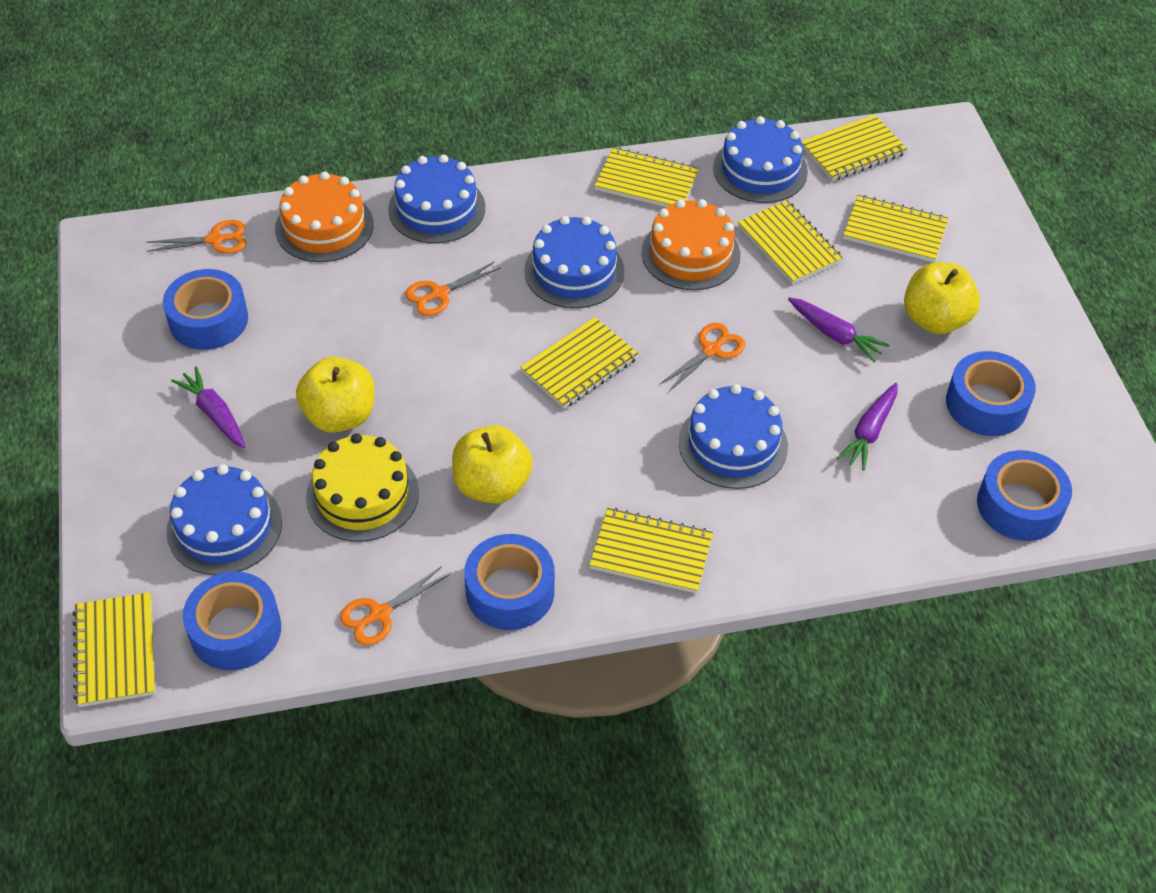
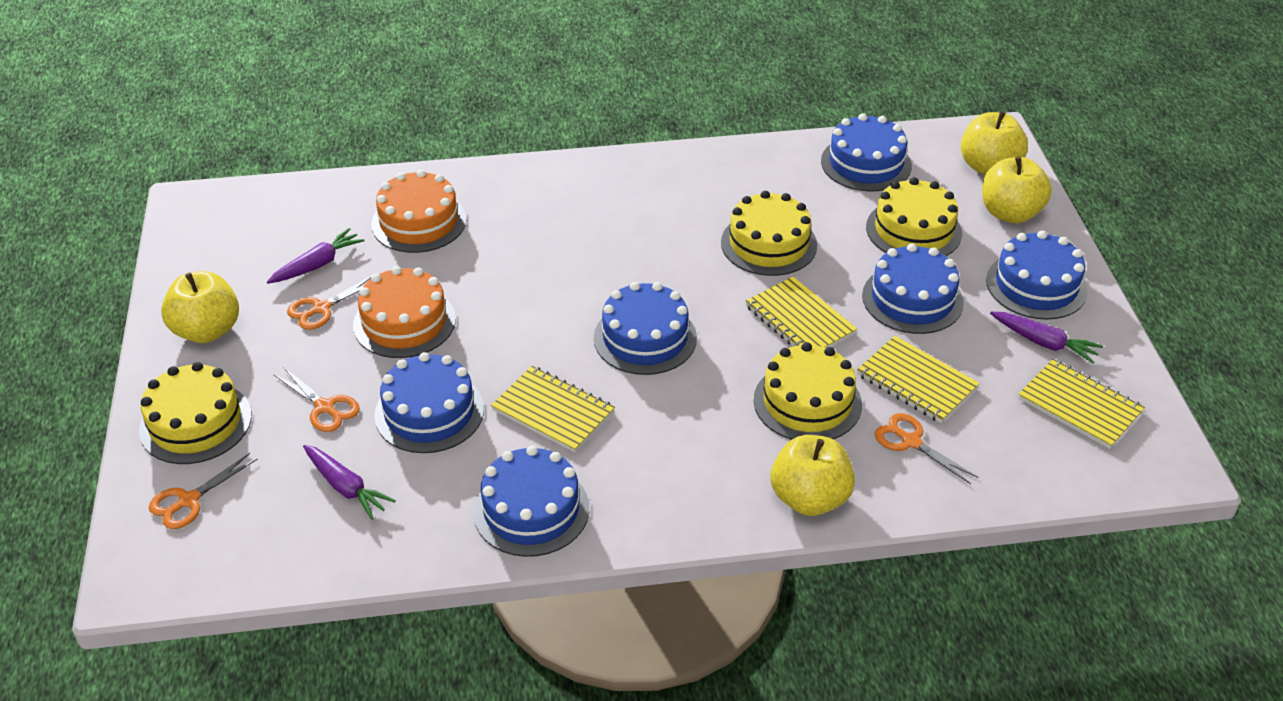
blue cake: [166,464,282,575] [388,154,485,243] [524,216,625,308] [679,384,788,489] [713,116,808,203] = 5 -> [375,352,484,453] [473,446,589,557] [594,282,697,375] [821,113,912,192] [862,243,964,334] [986,231,1088,320] = 6
blue tape: [163,269,248,350] [183,572,281,670] [464,534,555,630] [946,351,1036,436] [977,450,1072,541] = 5 -> none = 0
yellow apple: [296,357,375,433] [452,425,533,504] [904,262,980,334] = 3 -> [161,271,239,343] [771,435,855,516] [961,111,1028,175] [982,157,1052,223] = 4
yellow cake: [306,433,419,542] = 1 -> [139,362,252,464] [721,191,817,276] [754,342,862,440] [866,177,962,256] = 4
yellow notebook: [73,592,156,707] [520,317,639,409] [589,508,713,593] [594,147,699,207] [738,200,843,284] [801,115,908,181] [843,195,948,263] = 7 -> [491,366,615,453] [745,276,857,348] [857,336,980,423] [1018,359,1145,449] = 4

